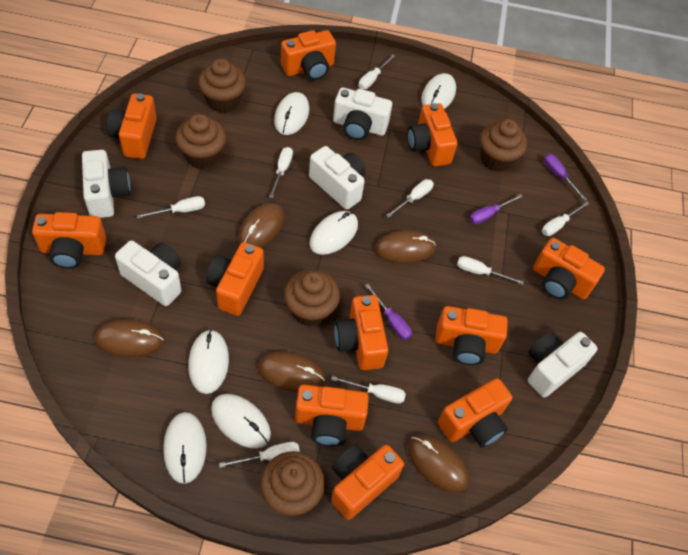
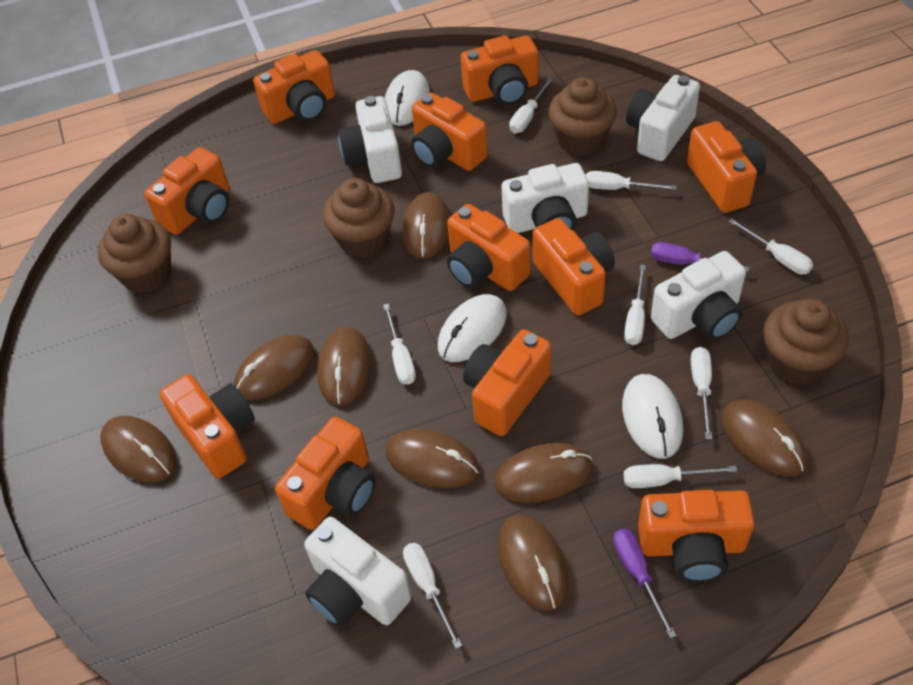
brown cupcake: [175,114,226,169] [198,58,246,113] [260,451,325,516] [284,269,340,326] [480,119,527,172] = 5 -> [98,214,171,293] [323,178,395,258] [548,77,617,156] [763,299,849,385] = 4
brown mouse: [95,319,164,357] [238,203,285,247] [258,352,325,392] [375,230,436,263] [408,434,469,493] = 5 -> [100,416,177,482] [234,335,314,400] [317,327,371,406] [385,428,479,488] [402,192,450,259] [494,443,592,503] [498,514,568,611] [721,400,807,476] = 8
purple screwdriver: [365,284,412,340] [470,194,523,224] [544,154,587,201] = 3 -> [613,529,677,638] [651,242,749,272] = 2
white mouse: [163,412,207,484] [188,330,229,394] [211,394,271,449] [274,92,309,135] [309,211,358,255] [421,73,456,109] = 6 -> [384,70,430,126] [438,294,507,362] [622,374,683,459] = 3

